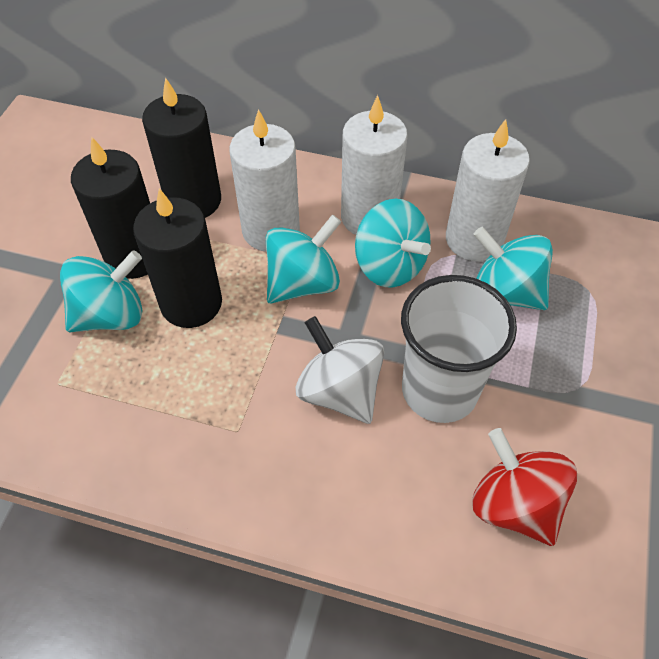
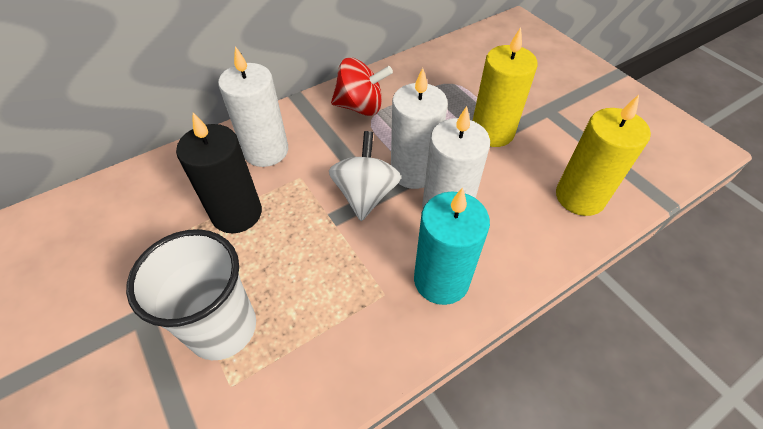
black candle: [71,136,150,279] [133,188,222,328] [142,77,221,218] = 3 -> [176,113,262,233] = 1
turquoise candle: none = 0 -> [414,187,490,305] = 1
turquoise spinning top: [60,250,143,332] [266,214,341,304] [355,199,431,287] [474,227,553,310] = 4 -> none = 0
yellow candle: none = 0 -> [473,27,538,147] [556,95,651,216] = 2

